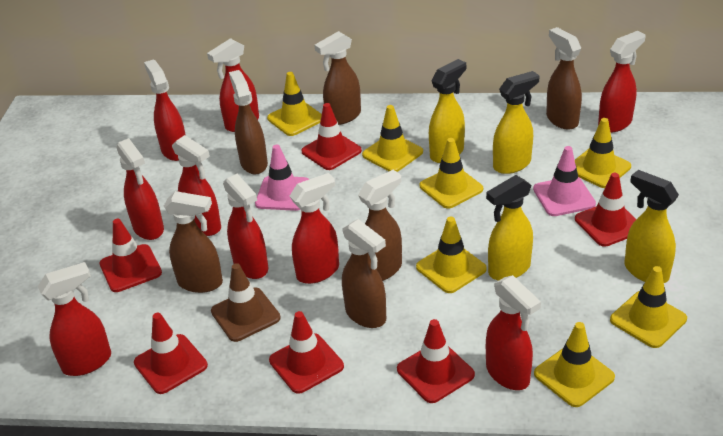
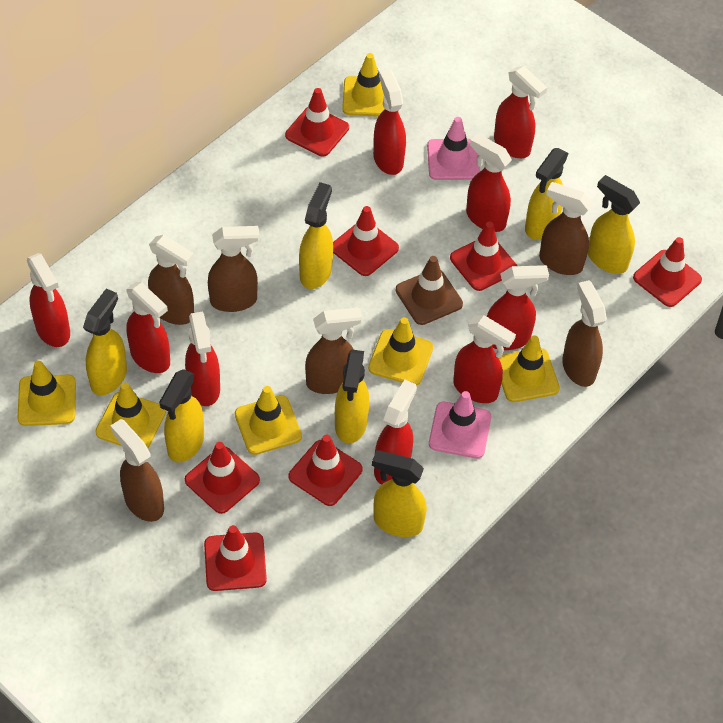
red traffic cone: [100,219,162,292] [134,313,208,394] [269,311,344,394] [301,103,362,170] [397,319,475,403] [575,173,636,247] = 6 -> [185,442,260,514] [204,525,267,591] [285,88,349,157] [288,435,363,506] [333,206,399,276] [450,222,517,291] [633,237,702,307] = 7
yellow spray bottle: [429,59,466,163] [486,175,533,281] [493,71,540,174] [624,170,679,283] = 4 -> [83,289,127,395] [159,369,204,462] [299,182,333,289] [335,349,369,443] [372,450,427,537] [525,148,569,240] [588,175,640,274] = 7
yellow traffic cone: [267,72,322,136] [362,105,423,172] [416,217,487,293] [419,138,483,209] [534,322,615,407] [575,118,631,188] [610,266,687,348] = 7 -> [18,360,76,426] [95,383,166,448] [235,386,302,455] [342,53,385,117] [368,317,433,386] [499,335,560,402] = 6

